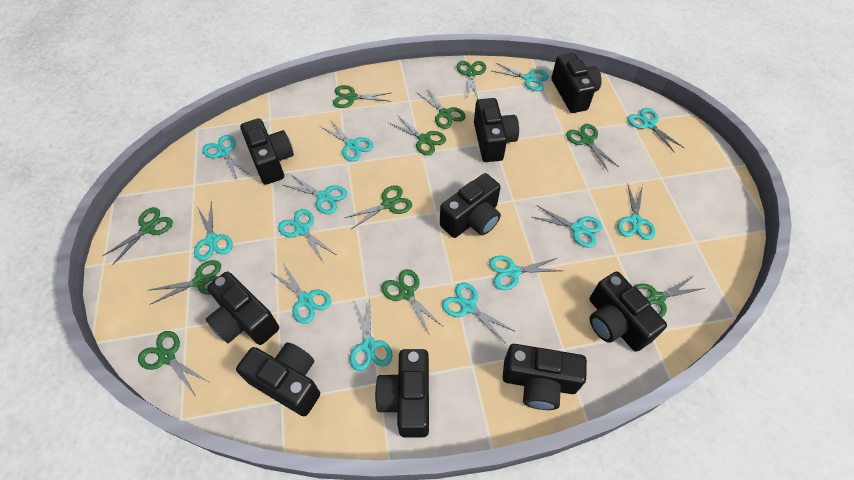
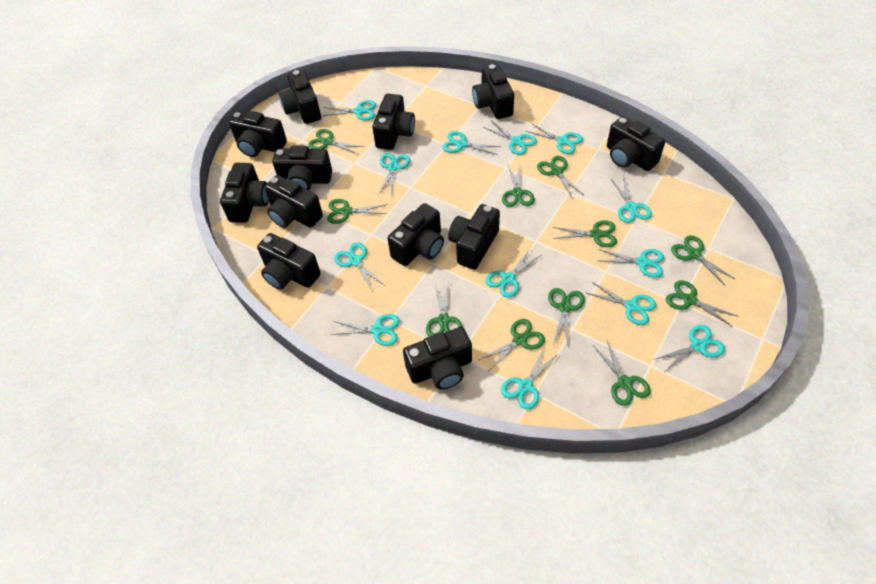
black camera: [206,272,279,345] [236,342,320,416] [240,118,294,185] [375,349,429,437] [440,173,501,238] [474,98,519,162] [503,344,587,410] [551,53,602,113] [590,272,667,352] = 9 -> [220,163,269,223] [229,111,287,157] [257,233,321,290] [265,175,323,228] [272,146,332,190] [279,70,321,124] [372,94,415,150] [387,203,444,266] [403,327,472,390] [448,204,500,270] [472,64,514,119] [607,116,665,171] = 12

